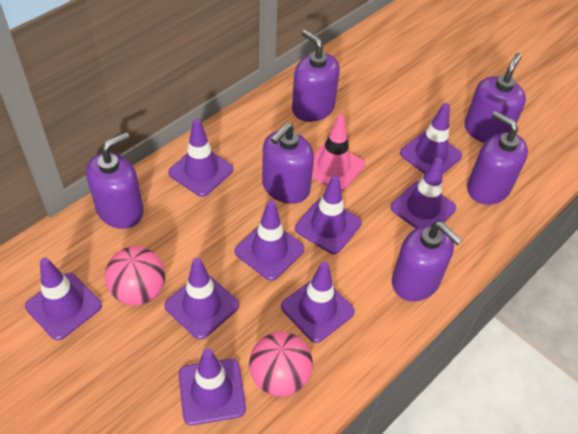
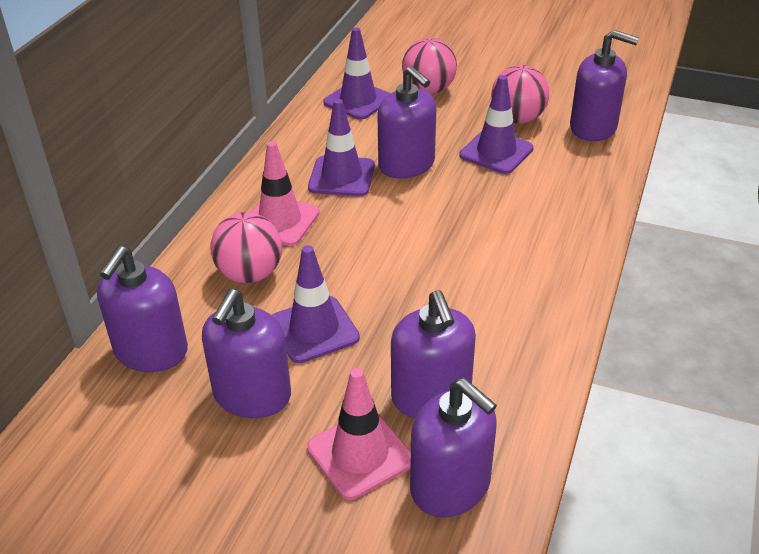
pink ball: [105,246,165,305] [249,332,313,397] = 2 -> [210,212,282,283] [402,38,457,94] [491,65,549,124] = 3
pink traffic cone: [312,115,365,192] = 1 -> [251,141,320,246] [307,368,411,500] = 2
purple traffic cone: [25,258,102,340] [164,258,239,340] [168,119,233,197] [179,348,246,425] [235,200,304,281] [281,262,355,343] [295,175,362,254] [391,157,456,228] [400,103,462,175] = 9 -> [272,245,360,363] [308,99,375,196] [323,27,391,119] [459,75,534,174] = 4

